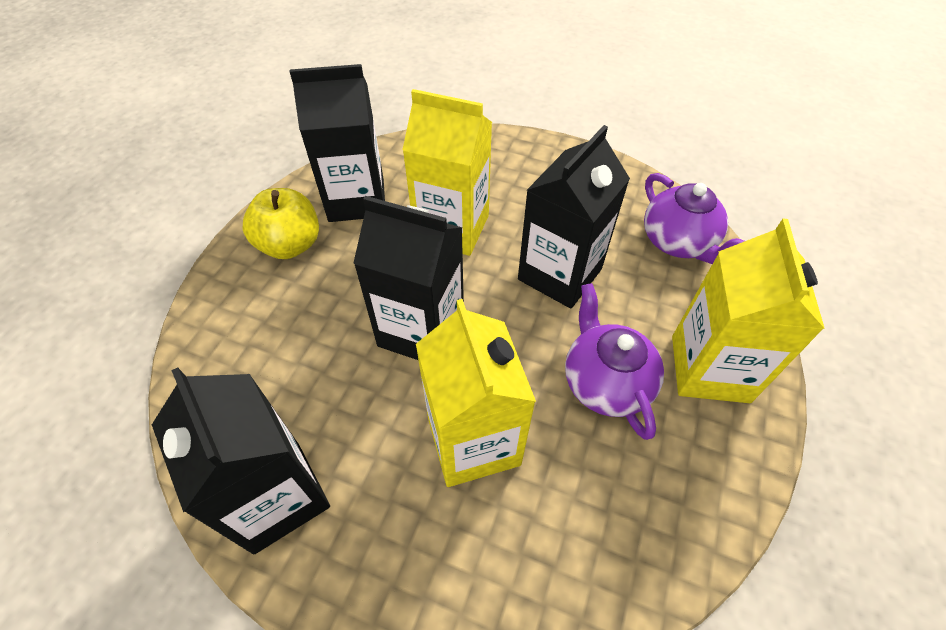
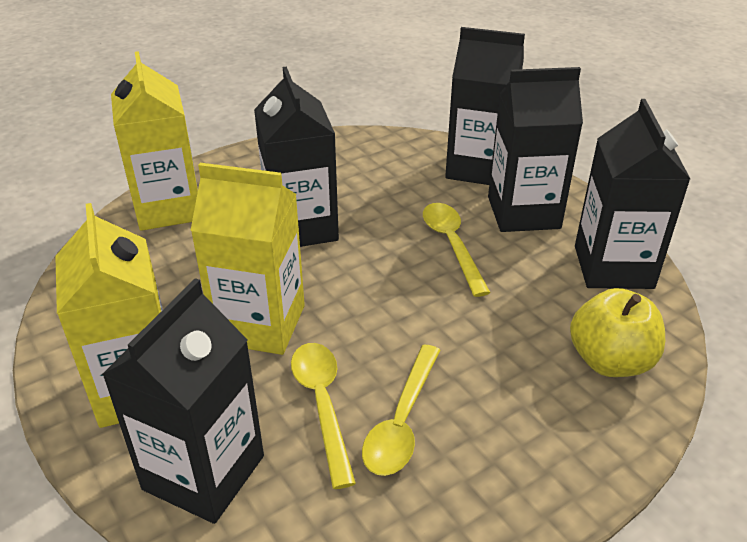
black carton: [152,367,330,555] [289,64,385,222] [353,196,464,360] [518,125,630,309] = 4 -> [102,278,264,524] [254,67,339,247] [445,27,525,185] [488,67,583,232] [575,99,690,289] = 5
purple teapot: [565,283,664,440] [644,173,744,264] = 2 -> none = 0
yellow spoon: none = 0 -> [291,343,356,489] [362,345,441,476] [423,203,491,297] = 3

